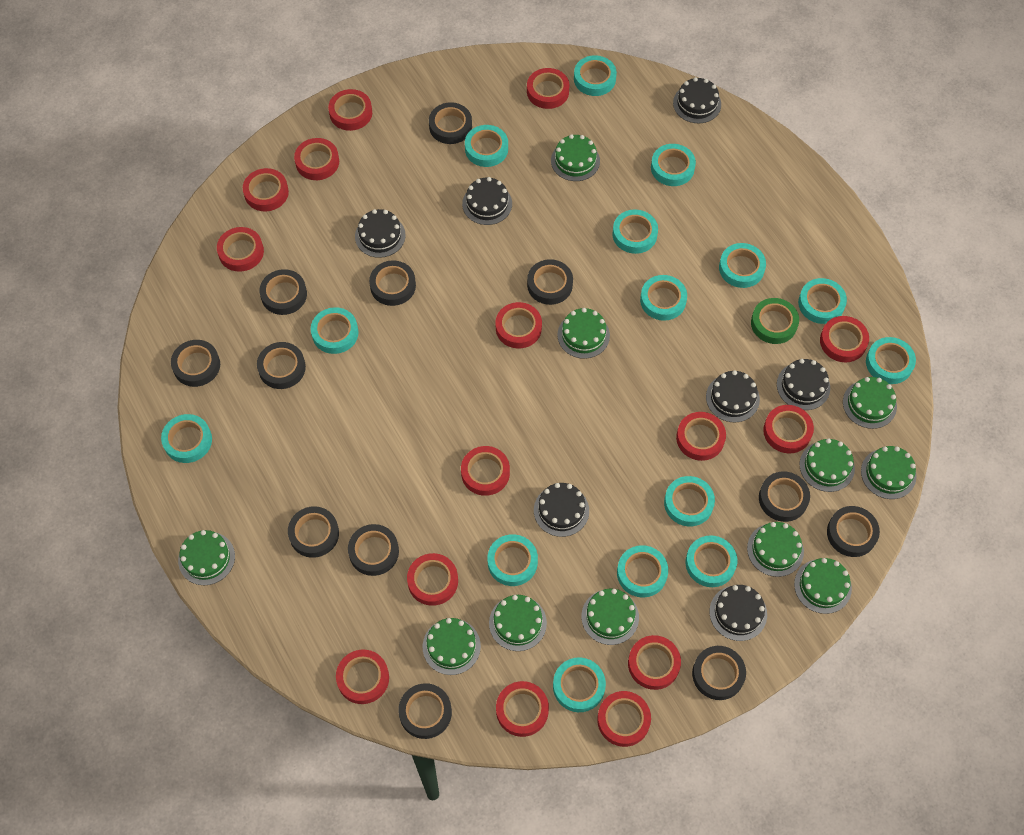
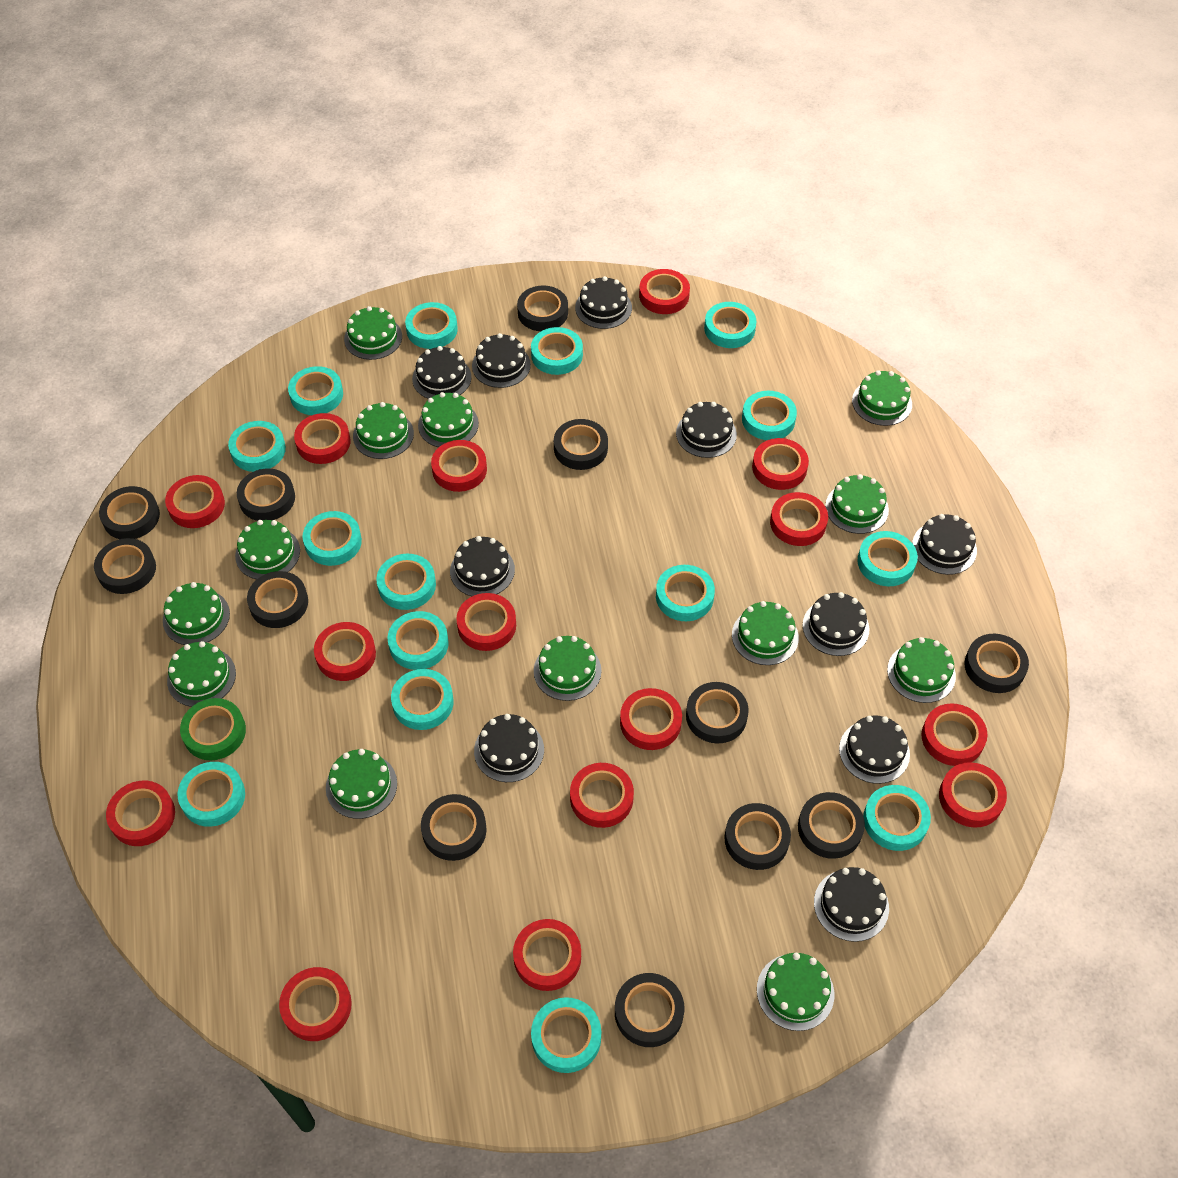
black cake: [355,209,406,258] [462,177,512,225] [534,483,589,537] [673,77,721,123] [706,370,760,422] [710,585,767,641] [777,359,830,410] = 7 -> [412,346,471,399] [450,536,515,596] [472,333,531,388] [474,714,544,782] [575,276,632,329] [676,402,737,458] [803,592,869,656] [814,867,889,942] [839,716,910,784] [912,514,977,575] = 10
green cake: [178,530,235,585] [423,618,481,675] [489,595,547,651] [551,134,600,181] [557,308,610,359] [581,589,639,645] [747,522,804,577] [794,558,852,614] [800,438,855,492] [843,377,897,429] [861,446,917,499] = 11 -> [163,582,230,645] [167,641,236,707] [235,520,300,579] [326,749,397,819] [344,306,402,360] [353,402,414,459] [418,392,479,447] [534,636,601,701] [732,601,799,665] [757,953,834,1031] [825,474,889,534] [852,370,912,426] [887,637,956,703] = 13

